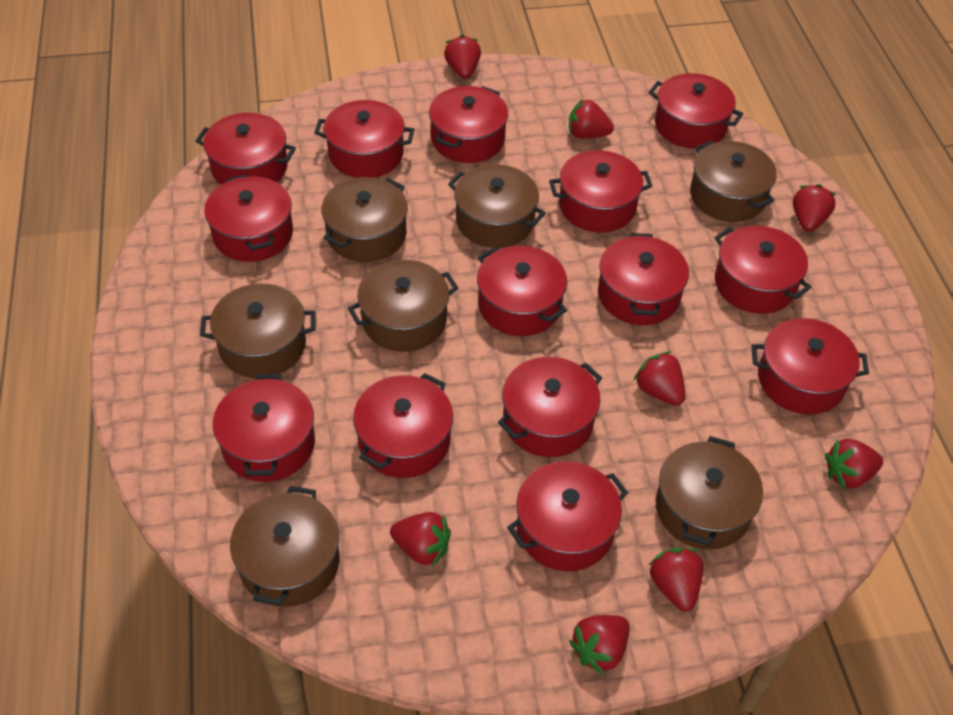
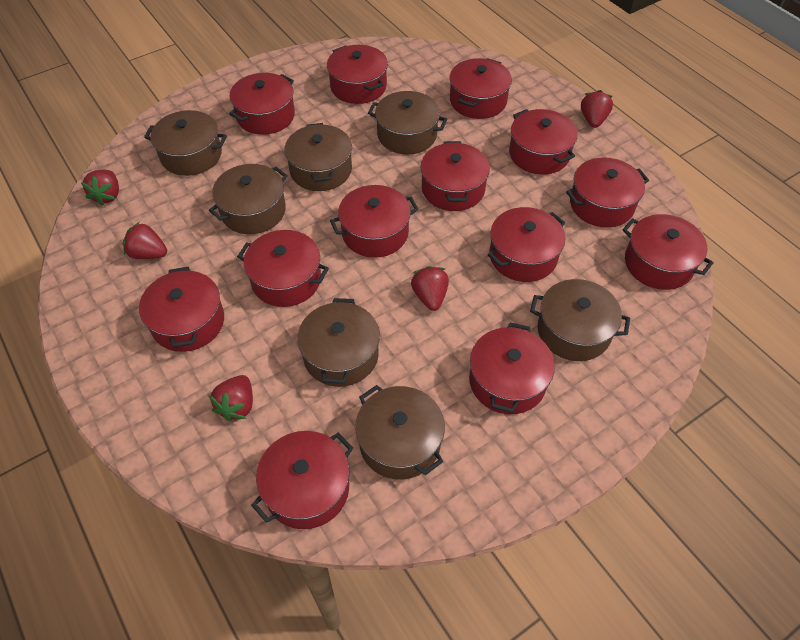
red pot: [196,113,296,185] [204,174,293,262] [213,374,315,482] [314,100,414,178] [353,373,453,478] [429,86,508,163] [477,246,567,336] [498,357,602,457] [507,461,628,571] [549,150,652,232] [598,233,689,325] [649,73,743,149] [715,226,812,314] [751,318,869,414] = 14 -> [139,267,224,352] [229,73,295,135] [237,230,329,307] [251,431,353,529] [327,45,388,104] [330,185,419,258] [421,141,490,211] [449,58,512,119] [469,322,555,414] [488,207,565,282] [509,109,578,175] [566,157,649,228] [622,214,714,290] = 13
red strawberry: [390,512,451,567] [444,35,481,79] [569,99,614,139] [569,615,630,675] [634,351,685,405] [649,548,703,611] [793,184,836,232] [825,439,883,489] = 8 -> [81,170,119,206] [123,222,167,259] [209,375,253,421] [411,266,449,311] [581,90,613,128] = 5

